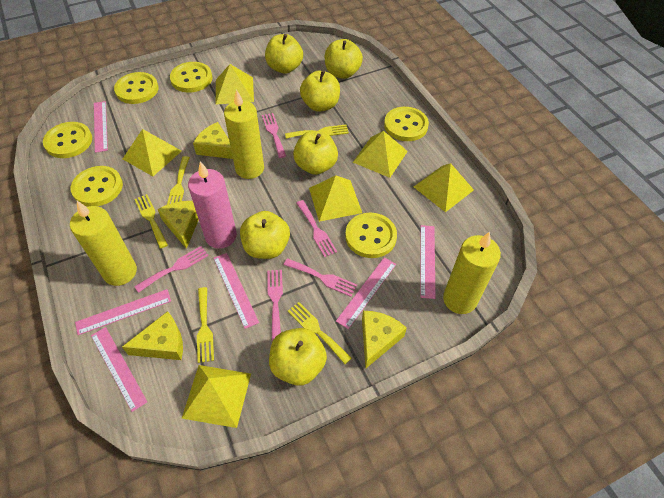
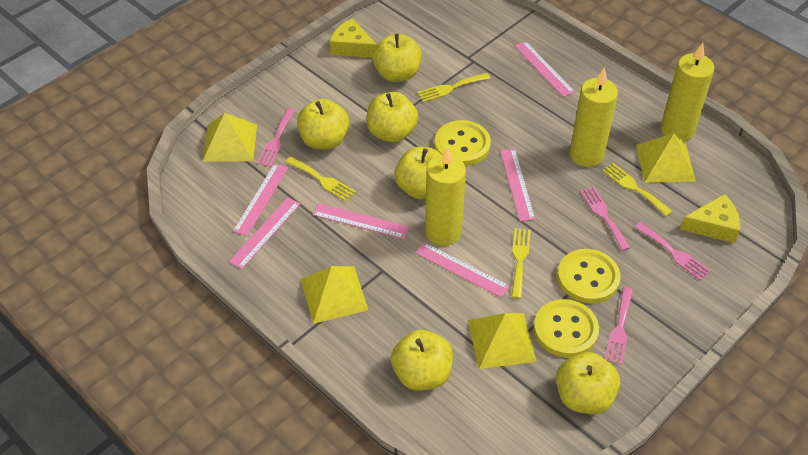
pink candle: [188,161,237,249] = 1 -> none = 0
pink fork: [134,246,209,293] [262,113,286,158] [267,270,283,341] [283,258,357,297] [296,200,337,257] = 5 -> [257,108,295,167] [580,187,631,251] [605,287,633,365] [634,222,711,280] = 4
yellow button: [43,122,92,158] [71,166,123,206] [114,72,158,104] [170,62,212,93] [345,213,397,258] [384,107,429,141] = 6 -> [435,120,491,166] [534,299,599,358] [557,249,620,303] = 3
yellow cheese: [122,311,183,360] [158,201,199,249] [193,122,233,159] [362,311,407,369] = 4 -> [330,18,377,58] [680,194,740,243] = 2
yellow fork: [135,194,168,249] [167,156,190,205] [197,287,214,363] [285,125,349,139] [288,302,352,364] = 5 -> [285,156,356,201] [417,73,490,102] [511,228,531,299] [602,163,673,216] = 4
yellow pyramid: [123,129,182,176] [182,365,251,428] [216,64,254,105] [309,175,362,222] [353,131,408,178] [414,163,474,212] = 6 -> [202,113,257,162] [301,266,368,324] [468,313,537,369] [636,133,696,183] = 4

